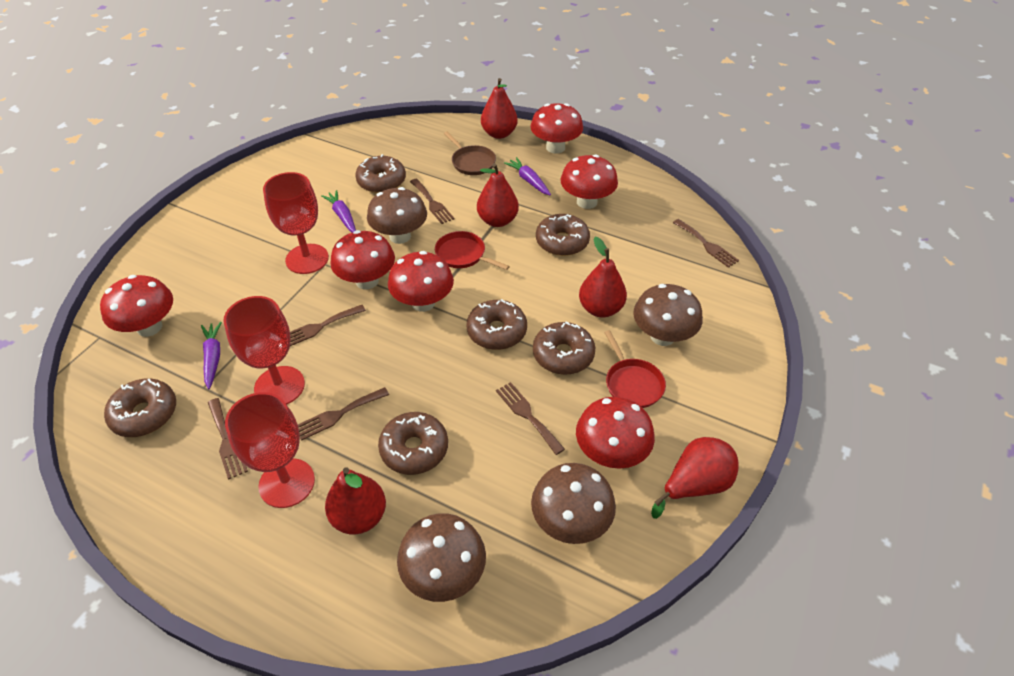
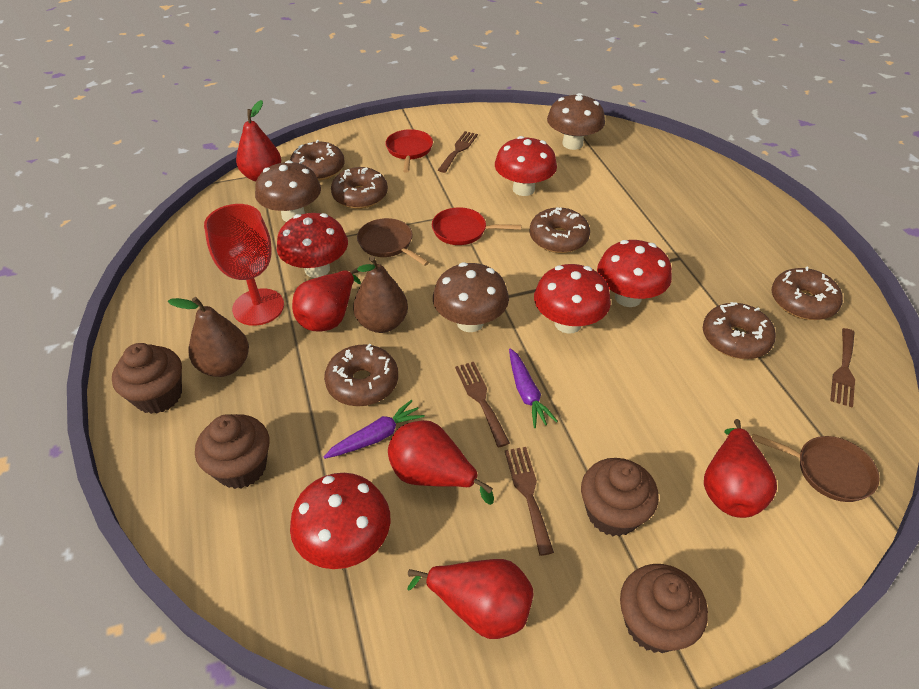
brown cupcake: none = 0 -> [112,343,182,414] [195,414,269,489] [581,458,659,537] [620,564,708,653] = 4
brown fork: [208,398,248,480] [290,305,366,346] [298,387,389,441] [410,178,454,224] [496,382,565,455] [673,219,739,268] = 6 -> [438,131,478,173] [455,362,510,447] [505,447,554,556] [830,328,855,407] = 4
brown mushroom: [367,187,427,244] [397,513,486,602] [531,463,616,544] [633,284,703,346] = 4 -> [255,160,321,222] [433,262,509,332] [547,93,605,150] = 3
brown pan: [444,131,496,175] = 1 -> [357,218,429,266] [752,434,880,502] = 2
brown pear: none = 0 -> [168,297,249,377] [353,256,408,333] = 2
purple carrot: [201,322,222,389] [321,190,356,232] [504,157,551,195] = 3 -> [324,400,425,459] [509,348,558,428] = 2
red goblet: [224,296,305,404] [225,392,315,508] [263,172,329,274] = 3 -> [204,204,284,326] = 1
red mushroom: [100,275,173,337] [330,230,395,289] [388,251,454,312] [530,103,583,154] [561,154,618,209] [576,397,655,469] = 6 -> [277,213,348,278] [290,473,390,569] [495,136,557,196] [534,264,611,334] [597,240,672,307] = 5

